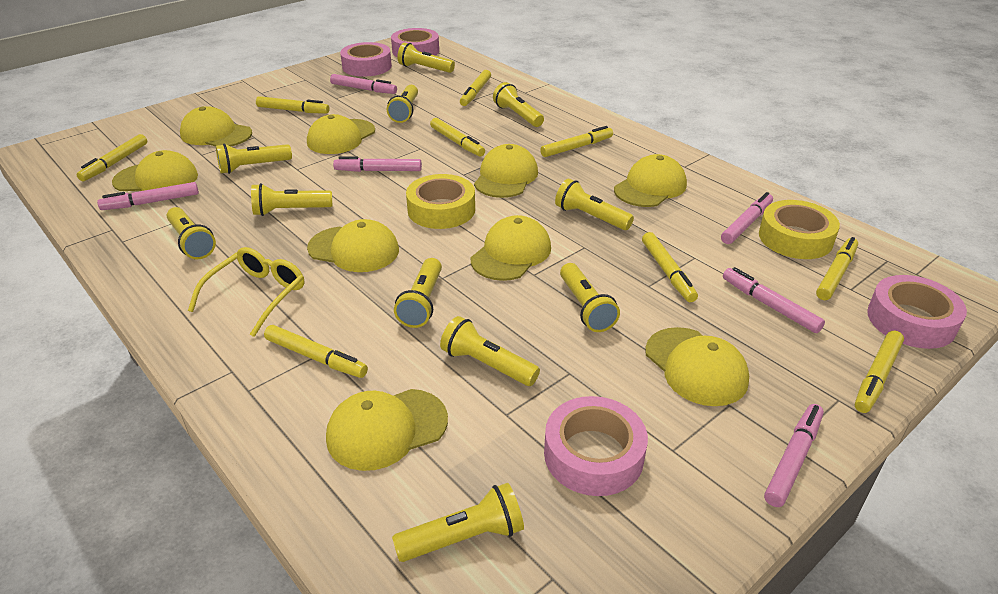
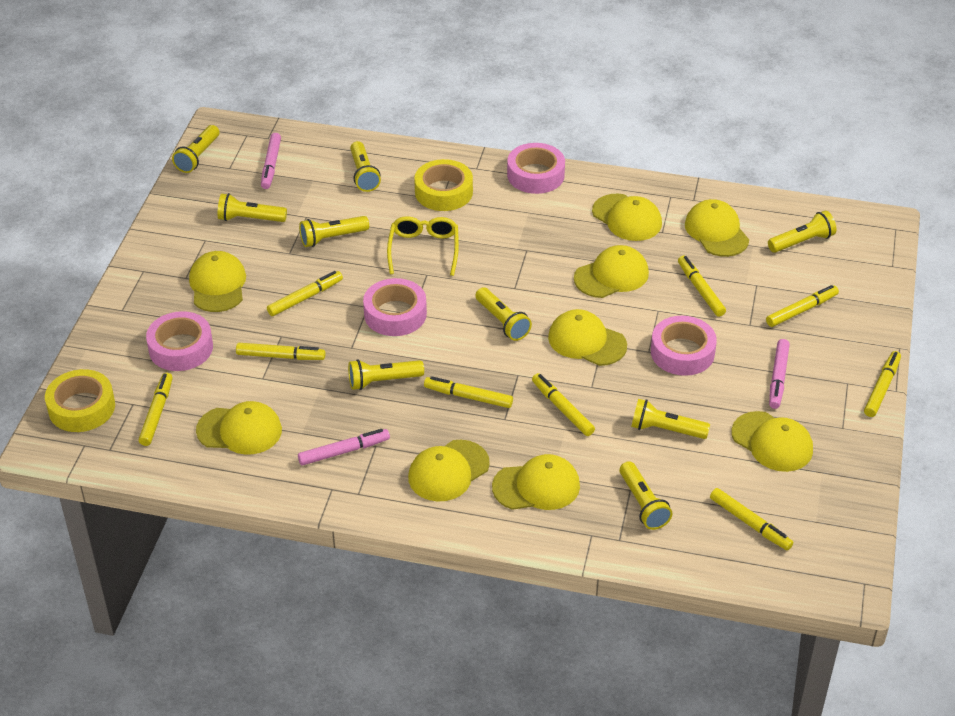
pink marker: [97,182,199,210] [330,74,397,94] [333,157,422,172] [721,192,773,244] [723,267,825,333] [764,404,824,507] = 6 -> [261,133,281,189] [298,429,390,466] [769,339,790,409] = 3
yellow flashlight: [167,207,216,259] [216,144,292,174] [251,183,332,216] [387,85,418,123] [392,483,524,562] [394,258,442,328] [398,43,455,73] [440,316,540,386] [493,82,544,127] [555,179,634,230] [560,263,620,332] = 11 -> [172,125,219,173] [218,193,287,222] [299,216,369,247] [348,359,424,390] [350,141,381,192] [475,287,532,341] [619,461,672,530] [631,399,710,439] [768,210,836,253] = 9

